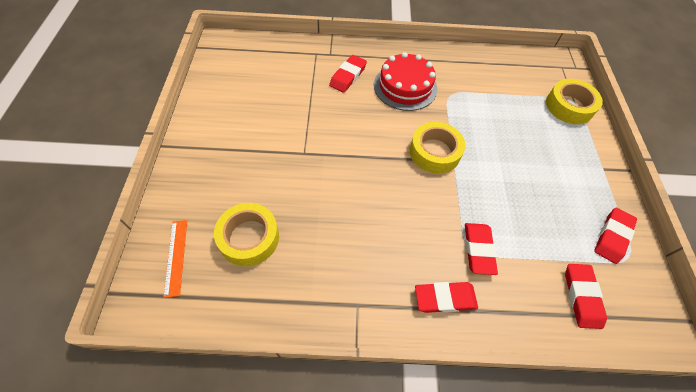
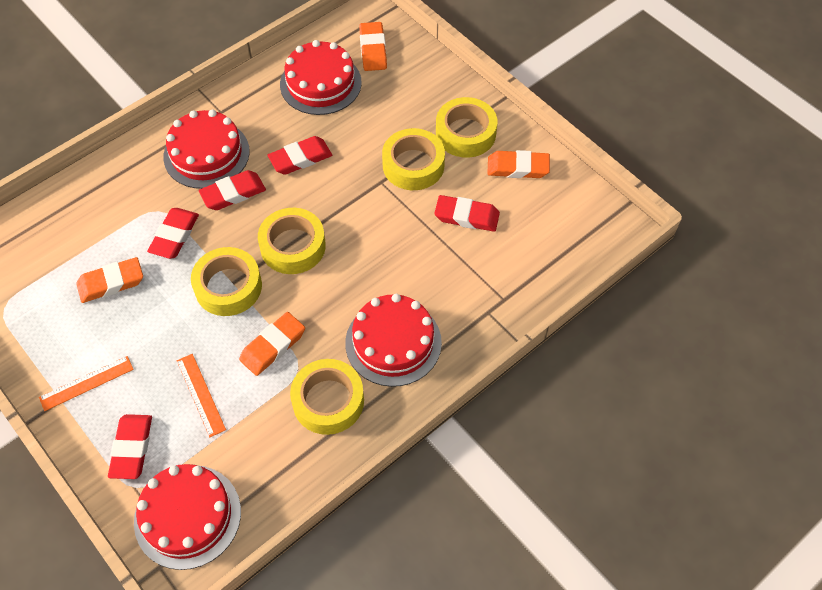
orange eraser: none = 0 -> [76,257,143,303] [239,312,305,376] [359,22,387,71] [487,150,550,178] = 4
orange ruler: [163,220,187,298] = 1 -> [39,356,134,411] [177,354,226,437] = 2
red cake: [374,52,437,111] = 1 -> [134,464,241,570] [163,110,250,189] [280,40,362,115] [345,294,442,387] = 4
yellow tape: [214,203,279,266] [410,122,466,174] [546,79,603,124] = 3 -> [191,247,262,316] [258,208,326,274] [290,359,364,435] [382,128,445,190] [436,97,498,158] = 5

